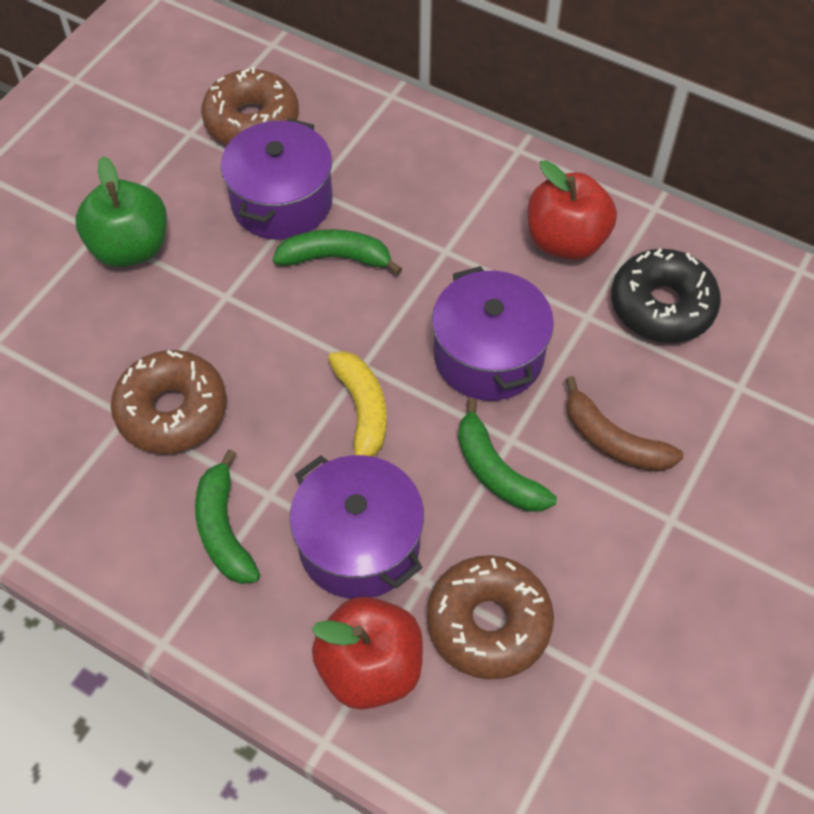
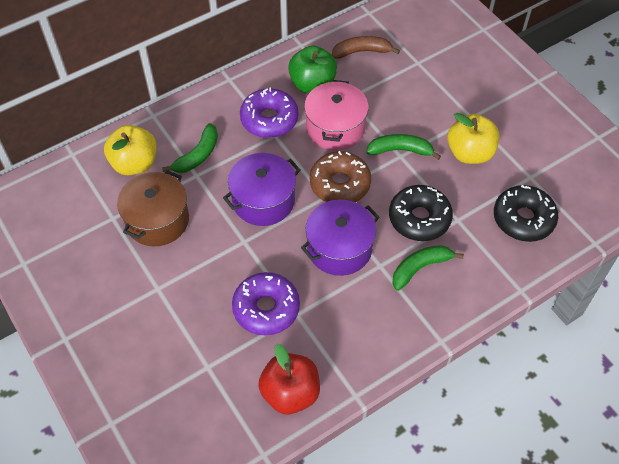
black donut: [611,248,721,343] = 1 -> [389,185,453,241] [494,185,558,242] = 2
brown donut: [111,350,227,454] [201,67,299,145] [427,555,554,680] = 3 -> [310,151,371,202] = 1
brown pot: none = 0 -> [117,170,189,246] = 1
pink pot: none = 0 -> [304,80,368,151] = 1
purple donut: none = 0 -> [232,272,300,335] [240,88,298,138] = 2
purple pot: [221,119,333,240] [290,455,424,599] [432,266,554,401] = 3 -> [223,153,301,226] [301,199,380,276] = 2
red apple: [311,597,423,710] [528,160,617,260] = 2 -> [258,344,320,414] = 1
yellow apple: none = 0 -> [104,125,157,175] [447,113,499,164] = 2
yellow banana: [328,351,387,457] = 1 -> none = 0

